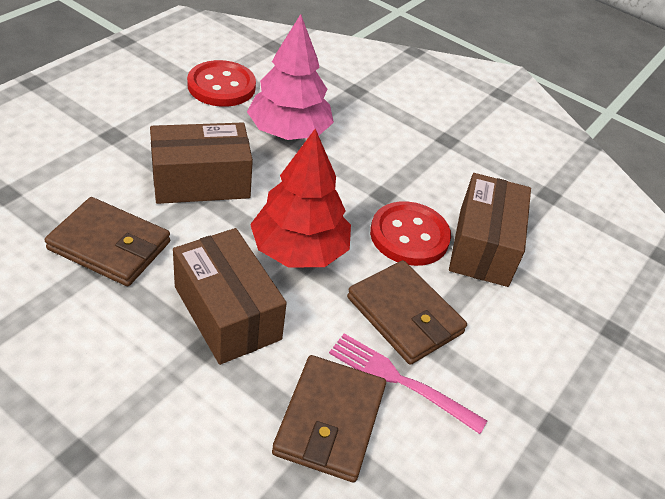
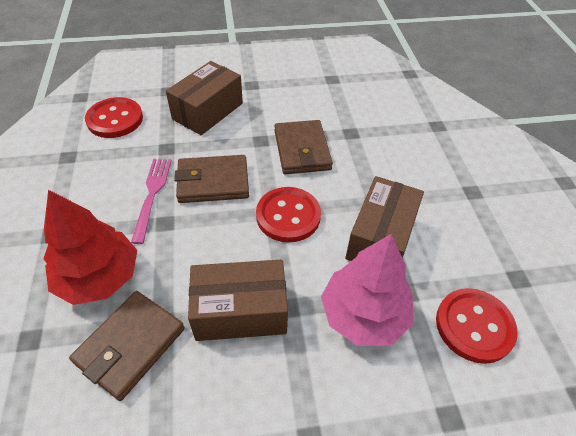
red button: [187,60,256,107] [370,201,451,266] = 2 -> [85,97,143,138] [256,187,321,242] [436,288,518,364] = 3

